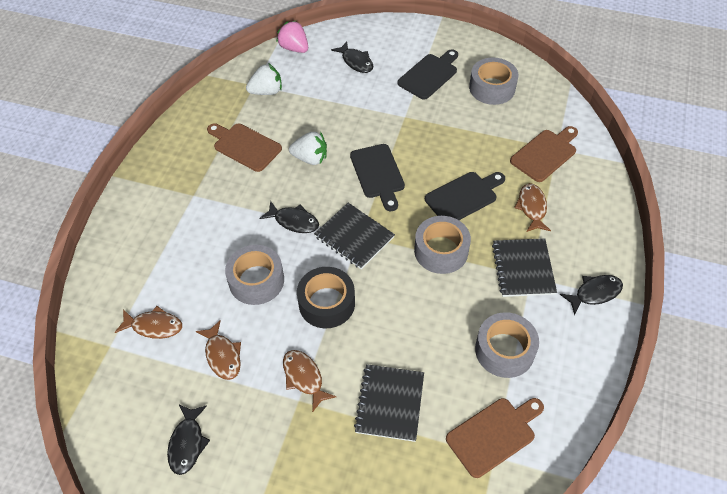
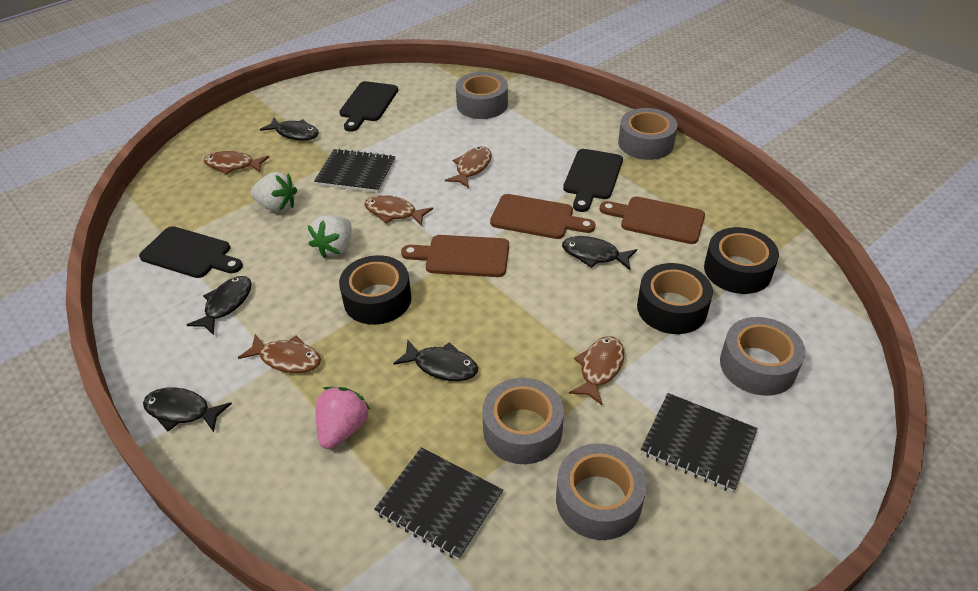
black fish: [167,405,210,475] [259,201,319,233] [331,41,373,73] [560,275,623,315] = 4 -> [143,387,232,432] [187,276,252,335] [260,117,319,140] [393,340,478,381] [562,236,637,270] = 5
black tape: [297,267,355,328] = 1 -> [339,255,411,325] [637,263,713,334] [704,227,779,294] = 3
brown fish: [115,306,182,339] [196,320,241,380] [283,350,336,413] [514,183,551,232] = 4 -> [204,151,269,175] [238,334,321,373] [364,195,433,226] [445,147,492,188] [569,336,624,405] = 5
grey tape: [225,245,284,305] [414,216,471,274] [469,58,518,105] [475,312,539,378] = 4 -> [456,72,508,119] [482,378,564,464] [556,443,646,540] [618,108,677,160] [720,317,805,396] = 5

